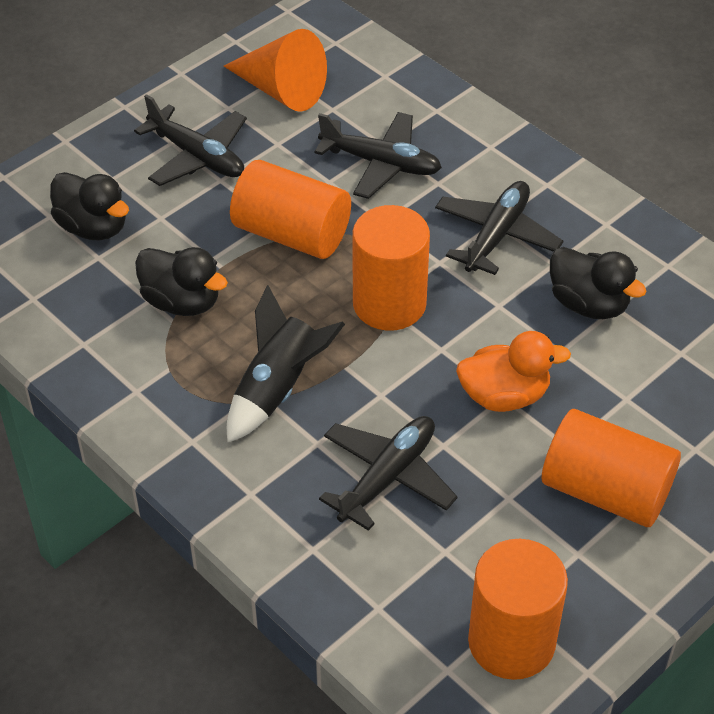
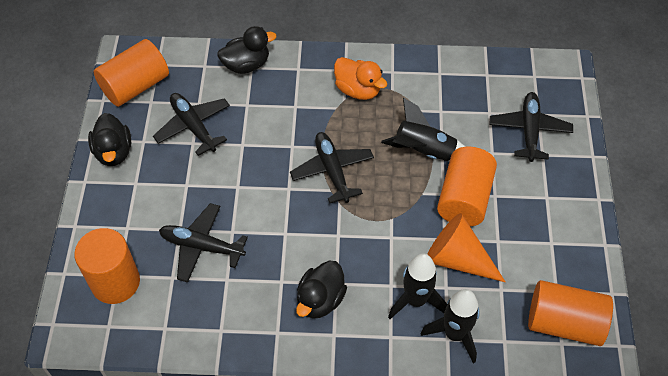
black rocket: [227,285,345,443] = 1 -> [381,98,465,161] [388,253,447,319] [421,289,480,363] = 3

